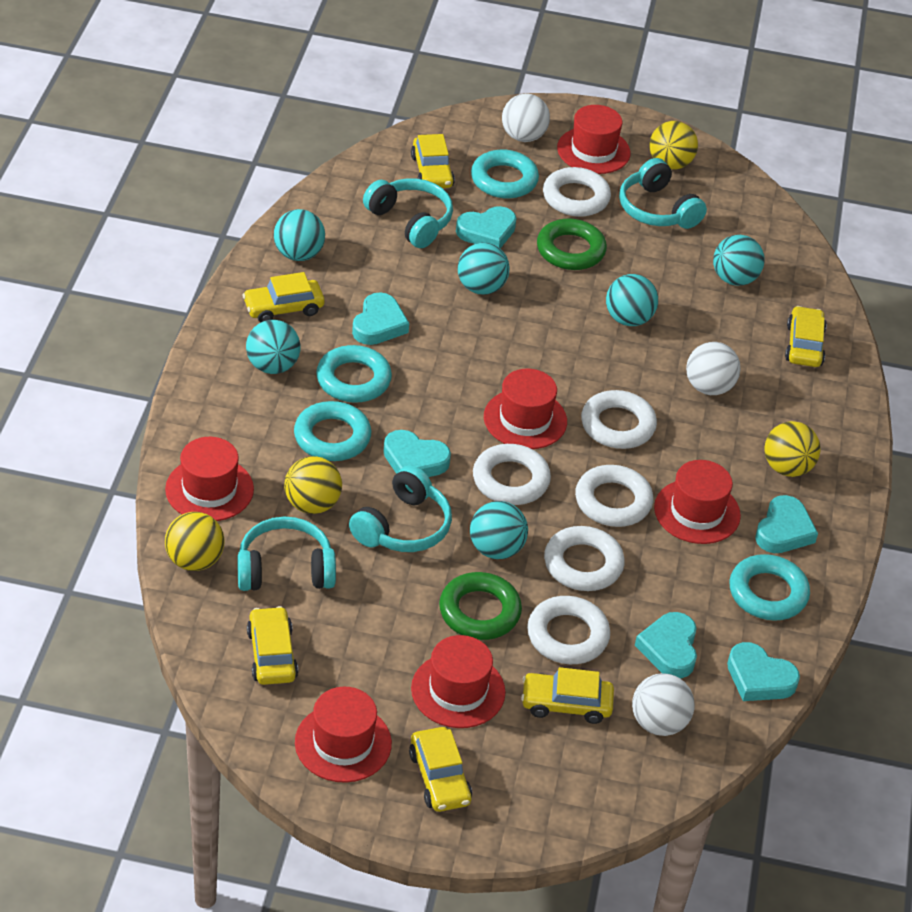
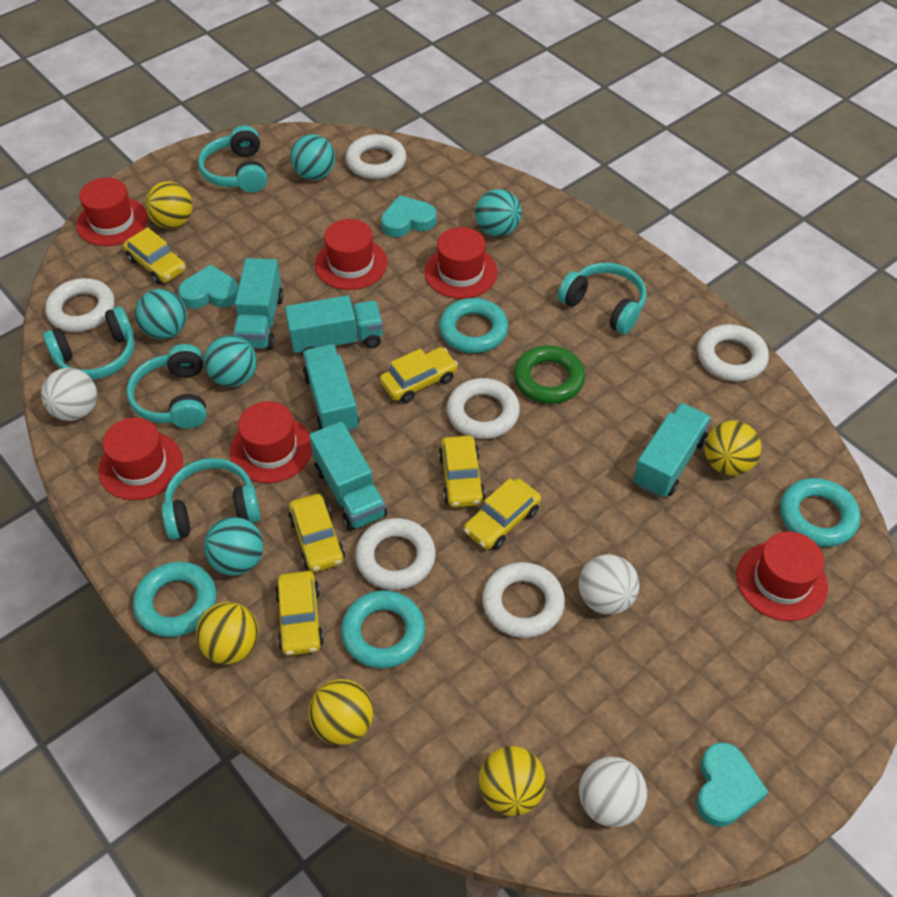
green ring: [439,572,522,640] [537,219,607,270] = 2 -> [514,345,585,404] = 1
turquoise ball: [246,320,300,374] [274,209,325,261] [458,243,510,295] [470,501,528,559] [606,274,658,326] [713,235,765,286] = 6 -> [135,289,187,340] [204,335,257,387] [204,517,263,576] [290,134,335,180] [475,189,522,237] = 5
turquoise headphones: [238,517,336,591] [349,465,452,552] [363,178,453,248] [619,158,707,229] = 4 -> [43,306,135,380] [126,344,207,428] [162,458,261,540] [198,125,267,193] [558,263,647,334] = 5
turquoise heart: [352,293,409,345] [383,430,451,477] [456,206,516,248] [635,612,697,678] [727,642,800,701] [755,495,818,553] = 6 -> [178,265,238,309] [381,195,437,237] [696,742,768,827] = 3
turquoise truck: none = 0 -> [233,258,283,350] [285,295,383,356] [303,344,359,432] [309,421,387,531] [633,403,711,498] = 5
yellow ball: [165,512,225,571] [284,456,342,514] [650,121,698,170] [764,421,820,477] = 4 -> [145,181,193,229] [196,602,259,664] [308,679,373,746] [479,746,546,816] [705,420,762,476] = 5

